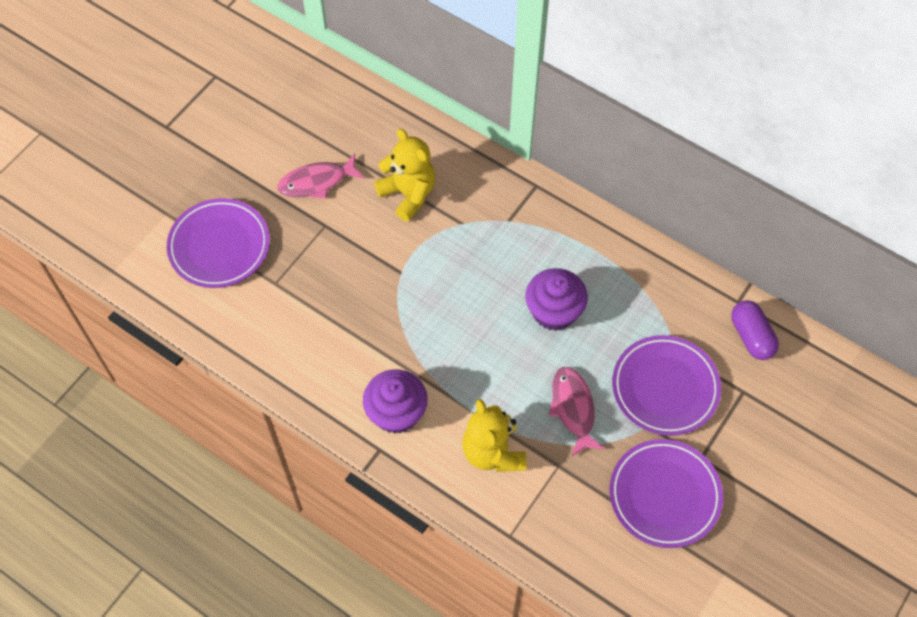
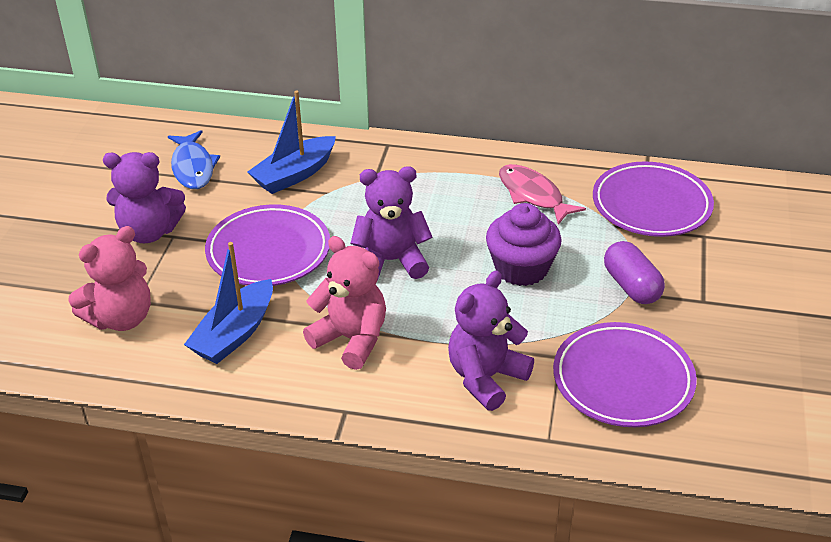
blue boat: none = 0 -> [184,242,273,364] [248,91,336,194] = 2
blue fish: none = 0 -> [168,130,220,189] = 1
pink fish: [277,154,365,199] [548,367,605,457] = 2 -> [499,164,586,225] = 1
pink teddy bear: none = 0 -> [68,226,151,331] [303,236,386,370] = 2
purple cupcake: [363,369,428,434] [525,268,588,331] = 2 -> [486,203,562,286] = 1
purple teddy bear: none = 0 -> [103,152,186,243] [350,166,432,280] [448,271,534,411] = 3
yellow teddy bear: [374,129,435,221] [462,399,526,472] = 2 -> none = 0

